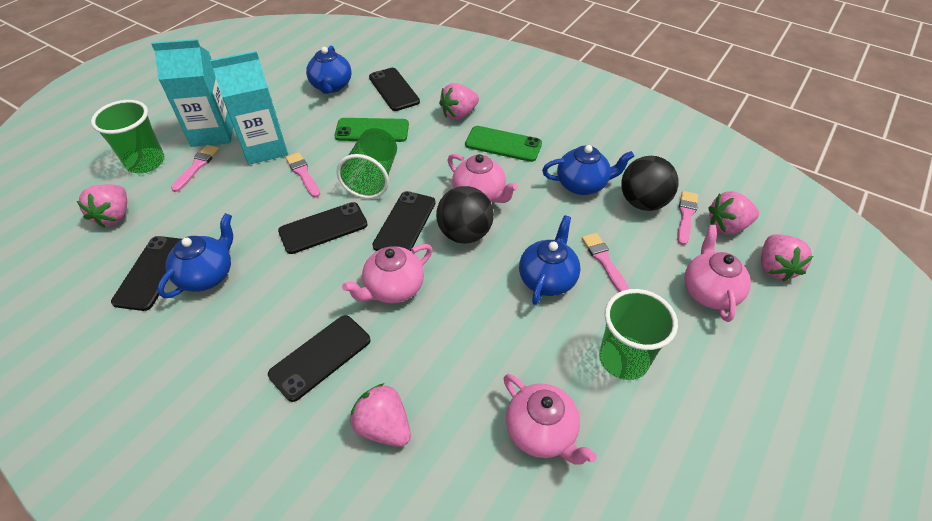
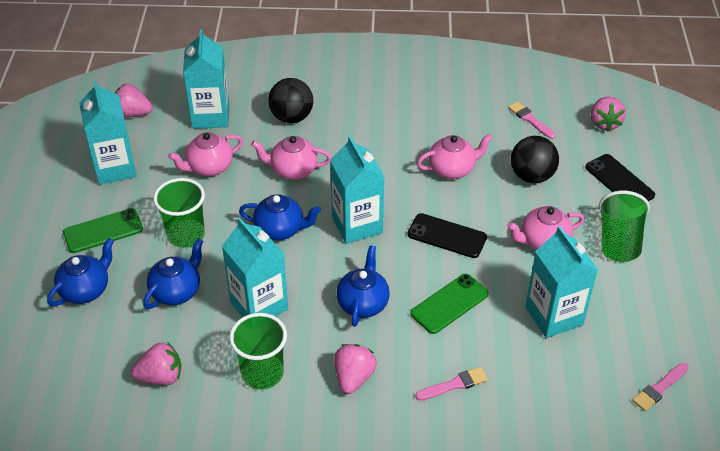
black phone: [111,236,181,311] [268,315,370,402] [278,202,368,254] [369,68,420,111] [372,191,436,251] = 5 -> [407,213,487,258] [586,154,655,201] = 2
pink brush: [171,145,220,192] [286,152,320,198] [582,233,629,292] [677,191,698,245] = 4 -> [415,367,488,401] [508,101,555,139] [633,363,689,411] = 3
pink strawberry: [77,184,127,227] [350,383,411,447] [439,83,479,120] [708,191,759,234] [761,234,813,282] = 5 -> [115,84,153,117] [131,342,181,385] [334,344,377,394] [591,97,626,132] = 4
turquoise carton: [151,39,233,147] [210,51,288,165] = 2 -> [79,80,137,185] [183,29,229,129] [222,218,288,317] [330,136,384,244] [525,226,598,338] = 5

